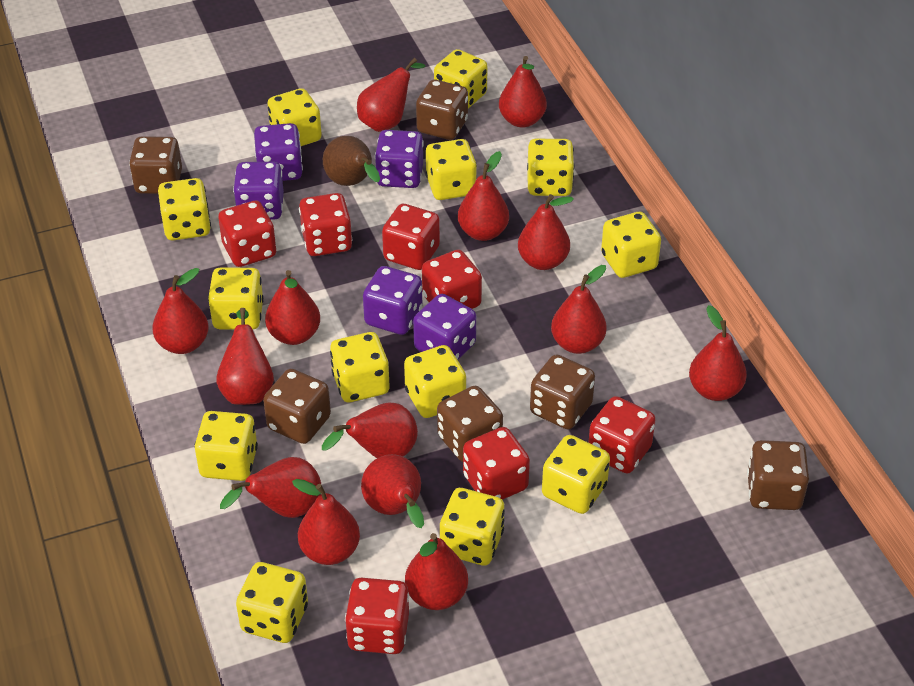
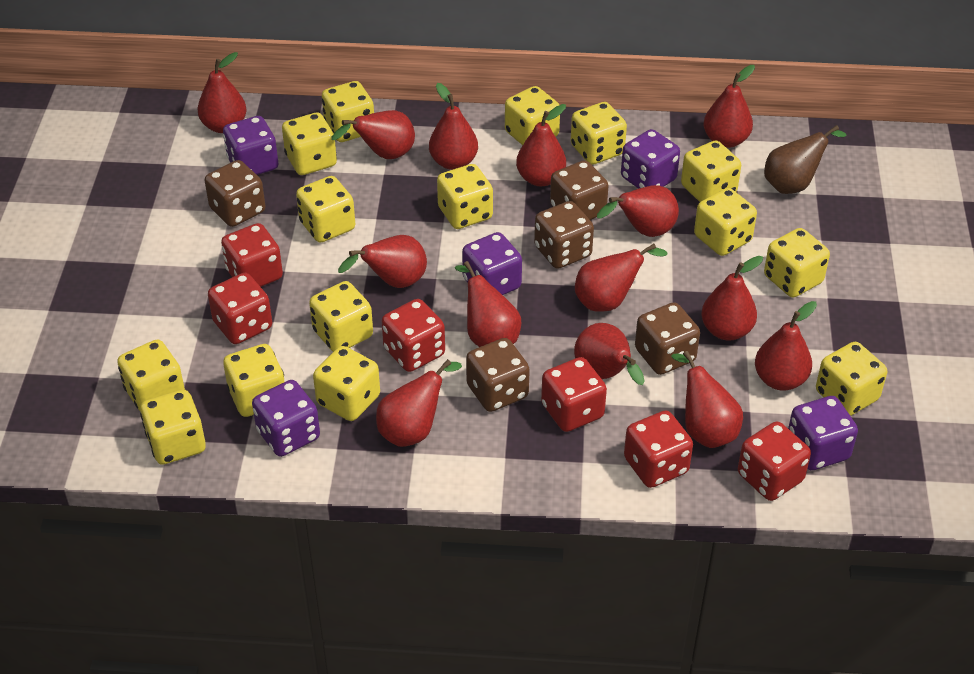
brown dice: [129,136,182,194] [263,369,331,444] [416,80,468,140] [437,386,503,462] [530,354,595,429] [747,440,809,510] = 6 -> [205,160,266,227] [466,338,530,412] [534,201,594,269] [550,160,609,220] [635,302,700,375] = 5
red dice: [218,201,276,267] [299,193,352,256] [345,578,409,654] [382,204,440,270] [422,250,482,309] [463,427,530,500] [588,396,656,473] = 7 -> [208,273,272,344] [221,223,283,287] [382,299,445,372] [541,357,607,432] [624,411,693,488] [738,421,811,501] = 6
yellow dice: [158,178,211,240] [194,411,258,481] [208,268,264,329] [236,562,308,643] [267,88,322,146] [330,332,389,402] [404,345,466,418] [426,139,477,200] [434,49,488,108] [440,488,505,566] [527,139,574,196] [542,435,610,514] [601,212,661,278] = 13 -> [117,339,185,411] [140,390,206,465] [223,344,285,417] [282,113,337,175] [296,176,355,243] [309,281,373,352] [313,346,380,421] [322,81,374,142] [437,164,493,229] [505,86,560,145] [571,102,627,165] [681,141,741,202] [694,188,757,256] [764,228,830,297] [816,342,887,416] = 15

